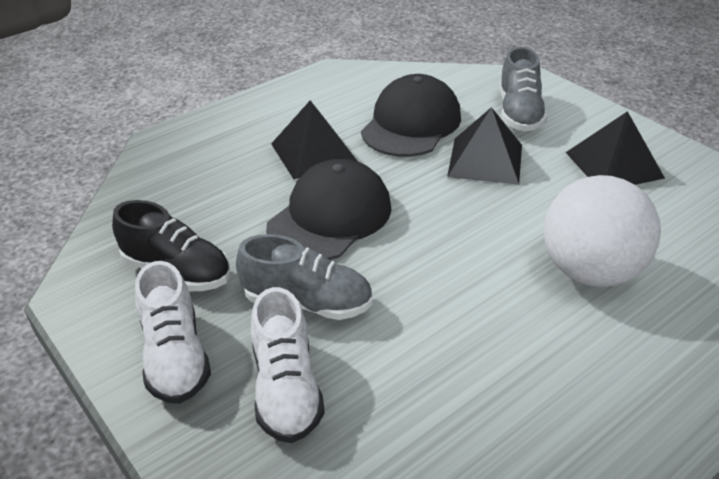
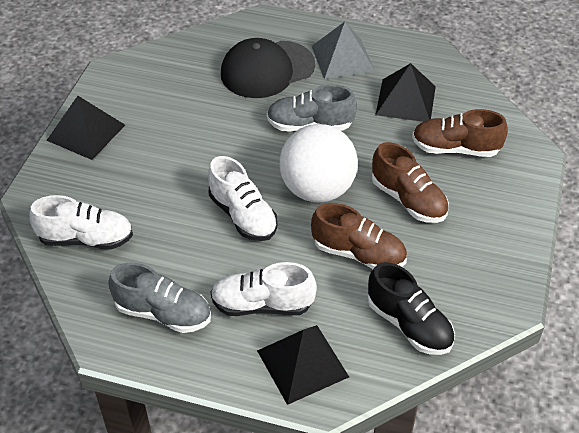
black cap: [266,159,391,260] [361,74,461,157] = 2 -> [221,38,315,98] = 1
brown shoe: none = 0 -> [311,203,407,269] [372,142,449,223] [412,109,508,157] = 3
grey pyramid: none = 0 -> [312,22,375,79] = 1
white shoe: [135,261,211,404] [251,287,325,443] = 2 -> [30,195,133,250] [208,156,278,241] [211,262,317,316] = 3

